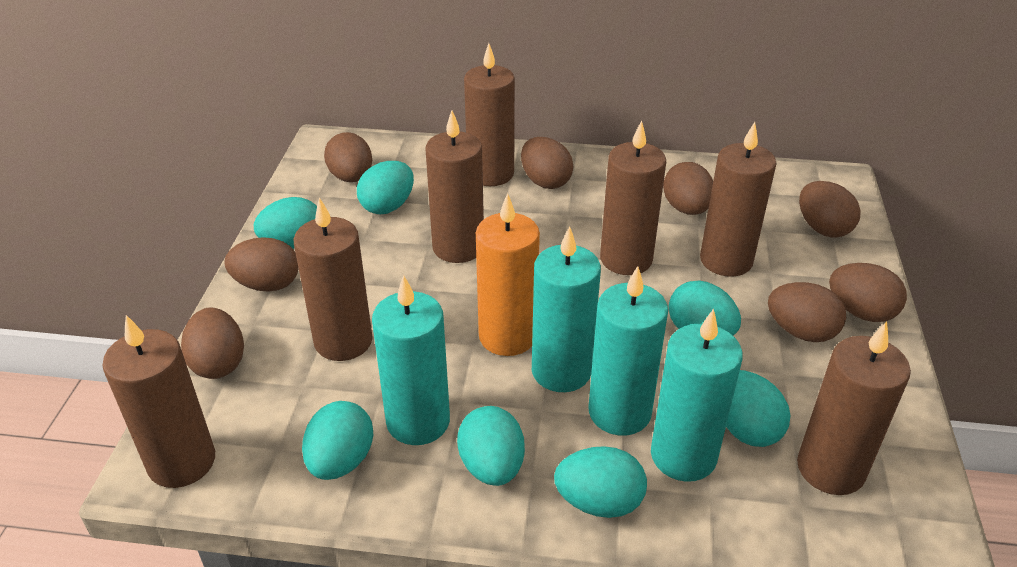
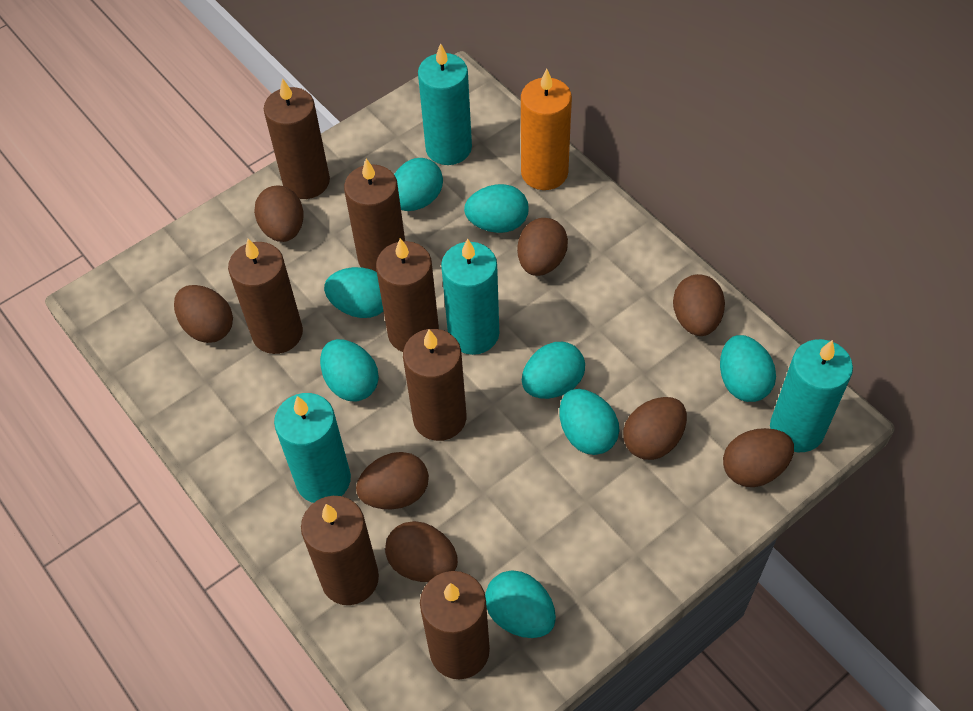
turquoise egg: [254,197,317,249] [302,401,373,480] [357,161,414,214] [457,406,525,486] [554,446,647,518] [669,280,741,335] [726,370,790,447] = 7 -> [320,339,379,402] [324,267,383,318] [394,158,443,211] [464,184,529,233] [485,571,556,638] [522,342,585,399] [559,389,620,455] [720,335,776,402] = 8

